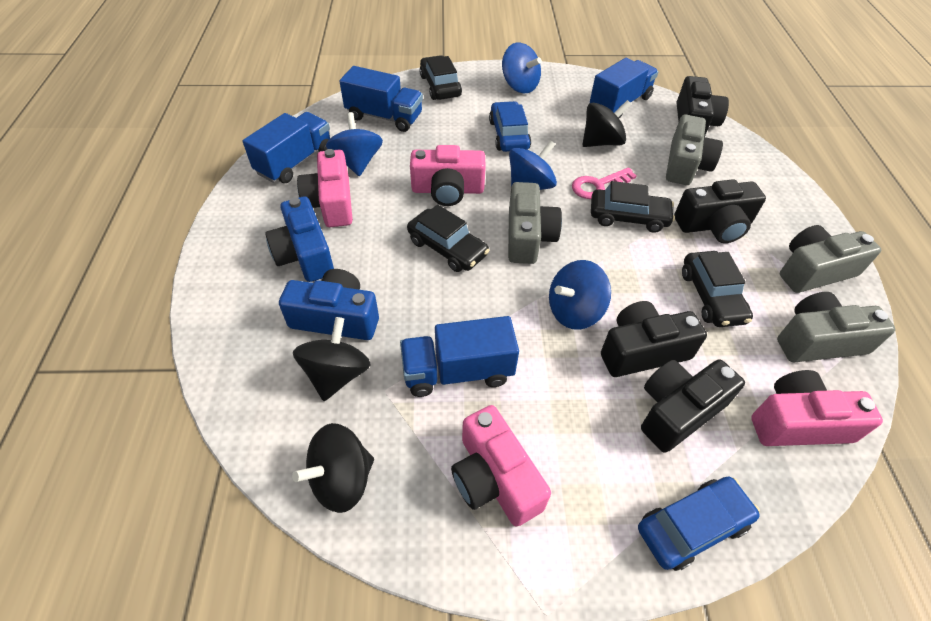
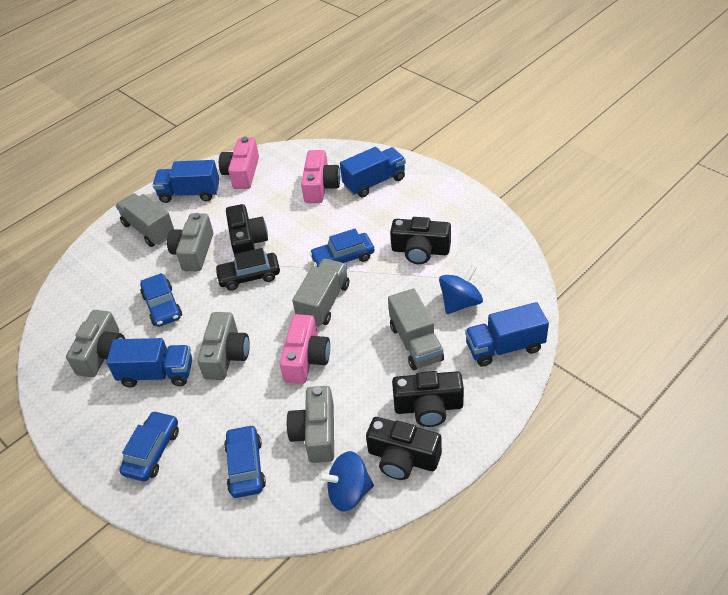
black car: [407,204,490,272] [420,55,462,100] [591,181,675,233] [682,251,753,327] = 4 -> [215,248,280,291] = 1
black spinning top: [292,423,374,513] [293,317,371,401] [582,100,631,147] = 3 -> none = 0
blue camera: [265,196,334,282] [279,269,379,340] = 2 -> none = 0
blue car: [489,101,531,152] [638,476,760,571] = 2 -> [119,411,179,482] [140,273,182,327] [224,425,266,498] [309,229,375,267] = 4
blue spinning top: [326,112,383,176] [502,43,542,93] [509,140,557,190] [549,260,611,330] = 4 -> [318,451,374,512] [439,265,483,314] = 2
grey truck: none = 0 -> [116,193,174,247] [292,259,349,327] [388,288,444,370] = 3
pink camera: [297,149,353,227] [410,145,486,206] [451,405,551,527] [751,370,883,446] = 4 -> [219,137,259,189] [279,314,330,384] [301,150,340,203] = 3
pink key: [572,167,636,199] = 1 -> none = 0

